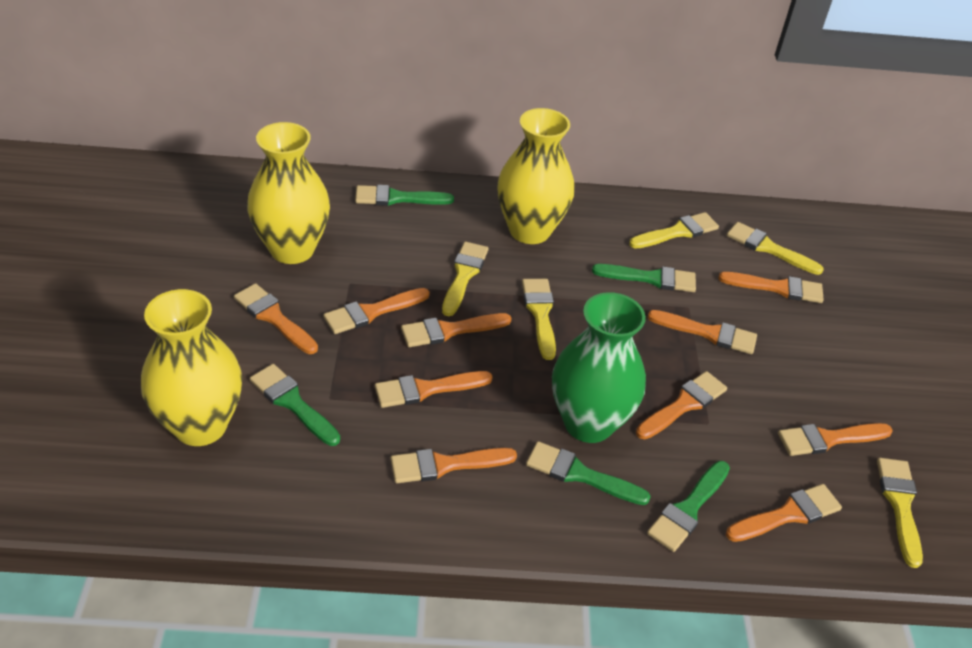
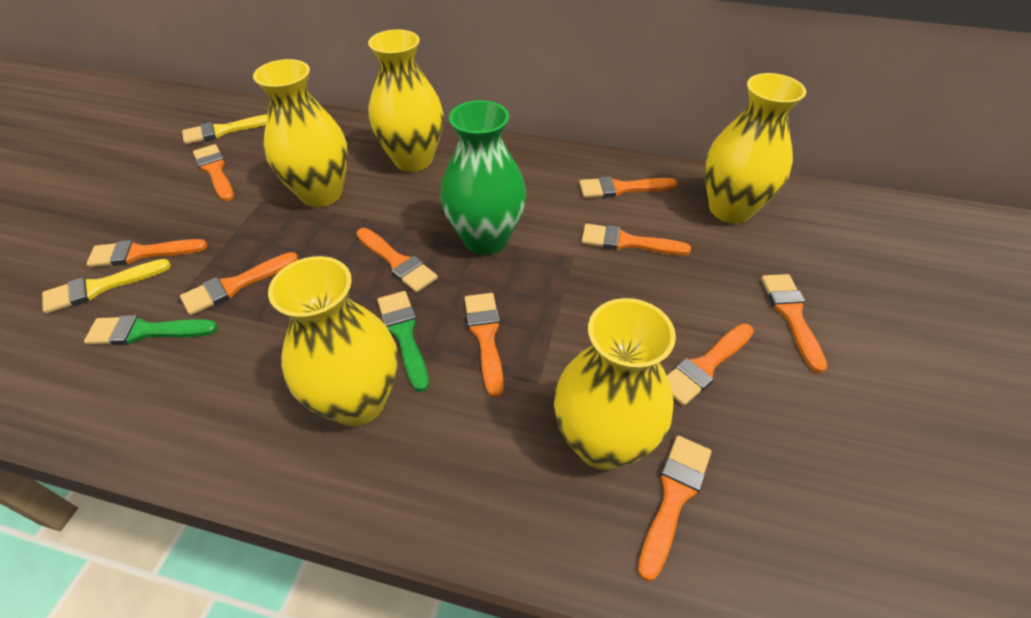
green brush: [250,364,340,446] [355,185,454,206] [526,441,651,505] [592,264,696,292] [647,461,730,552] = 5 -> [84,315,218,345] [377,291,429,392] = 2
yellow brush: [442,242,488,316] [522,279,556,360] [629,212,719,249] [727,222,824,275] [877,458,923,568] = 5 -> [42,259,171,314] [182,114,268,144] = 2
yellow vase: [141,289,242,446] [247,122,330,264] [497,108,574,244] = 3 -> [253,59,348,207] [268,256,398,426] [368,29,443,172] [554,298,676,470] [705,73,806,223] = 5

